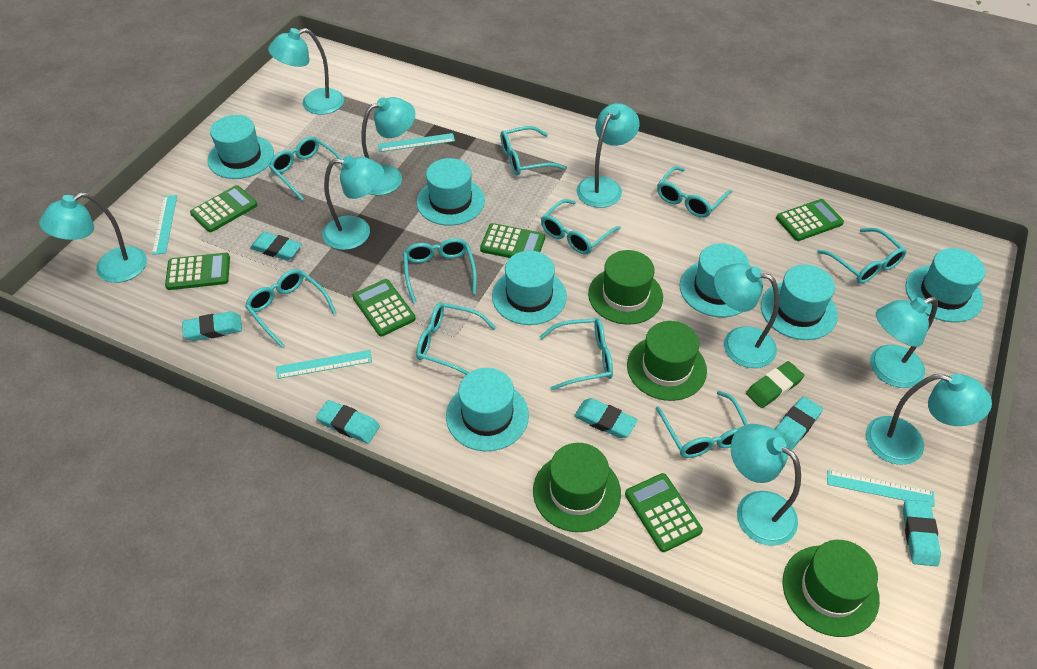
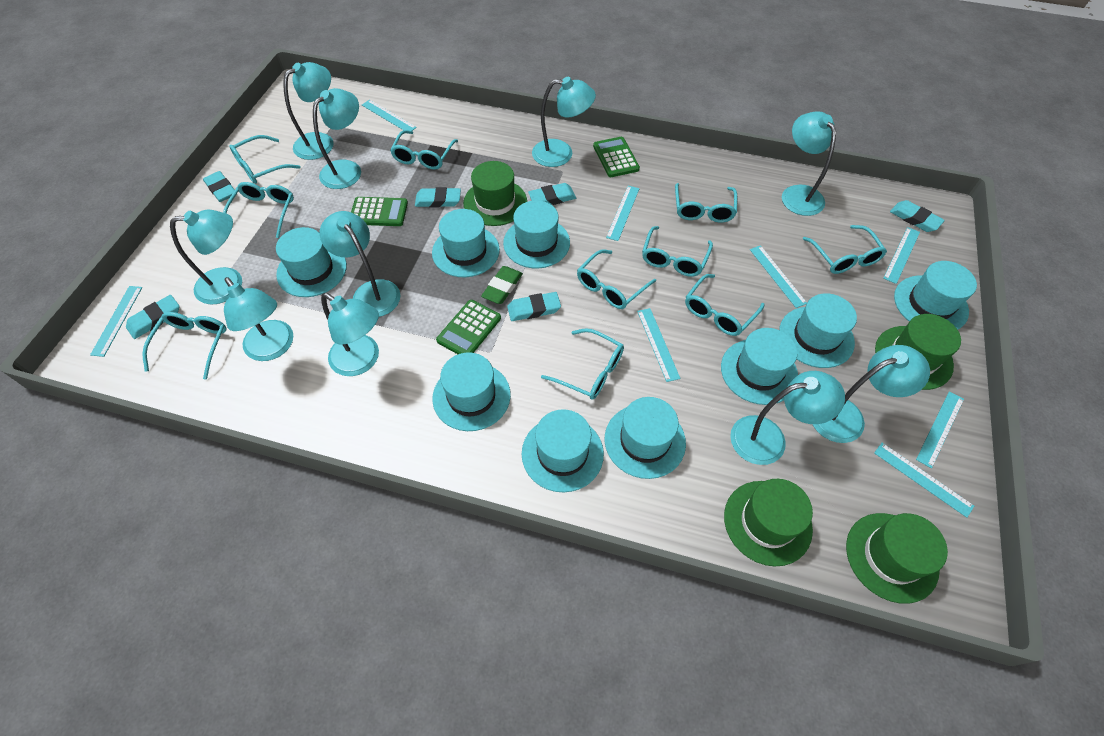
green calculator: [165,252,230,290] [190,185,257,232] [352,279,416,336] [480,223,545,258] [625,473,703,552] [776,199,844,241] = 6 -> [351,197,408,226] [436,300,501,354] [593,137,640,177] = 3
turquoise hat: [207,115,274,179] [417,158,485,226] [446,368,529,451] [492,251,567,325] [680,243,749,317] [761,265,838,340] [905,248,985,322] = 7 -> [276,227,347,297] [432,209,500,277] [432,352,511,431] [503,200,570,269] [522,409,604,492] [605,397,686,479] [721,328,798,405] [779,293,857,368] [894,261,977,330] = 9
turquoise lamp: [39,192,147,283] [268,28,344,115] [323,155,384,250] [361,97,415,196] [576,103,640,208] [714,263,779,368] [731,424,801,546] [866,374,992,465] [870,297,938,388] = 9 -> [170,210,242,305] [224,277,293,361] [283,62,334,160] [313,88,361,189] [320,211,401,317] [321,293,379,376] [532,77,596,167] [730,371,845,465] [782,111,836,216] [812,345,930,443] = 10
turquoise ruler: [152,195,177,255] [276,350,372,379] [378,133,455,152] [827,470,935,507] = 4 -> [90,286,142,357] [362,100,417,131] [606,186,639,241] [637,308,680,382] [750,245,807,308] [874,443,974,518] [883,227,920,284] [916,391,964,468] = 8

